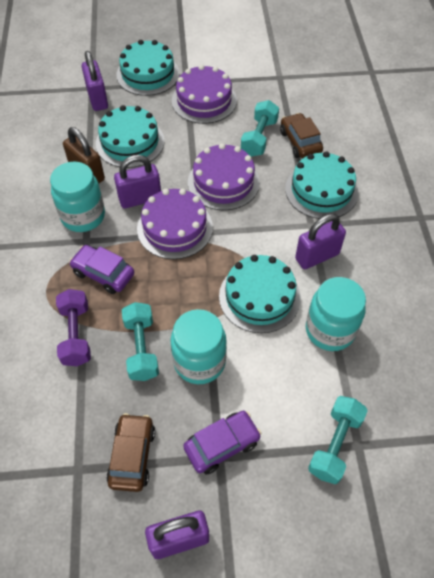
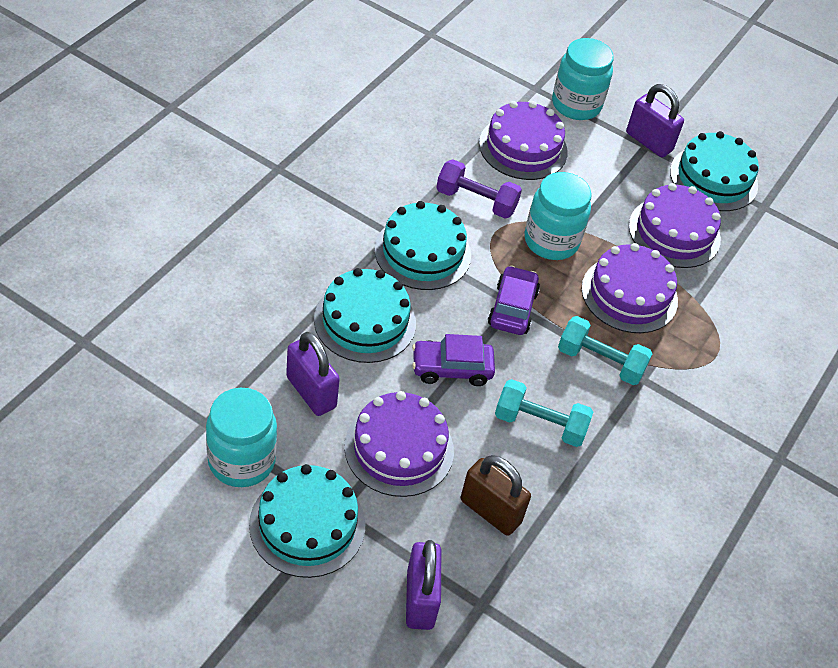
brown car: [106,413,155,492] [280,113,323,158] = 2 -> none = 0
purple cake: [137,189,213,259] [172,65,237,124] [188,143,260,210] = 3 -> [344,391,454,497] [479,101,568,180] [582,243,678,333] [629,183,721,268] = 4
purple padlock: [82,51,108,111] [114,155,161,209] [145,511,209,559] [295,214,346,269] = 4 -> [286,332,340,416] [406,540,441,630] [626,84,684,157] = 3
turquoise dumbbell: [122,302,159,381] [241,100,279,157] [308,396,368,485] = 3 -> [495,379,593,447] [558,316,653,385] = 2

